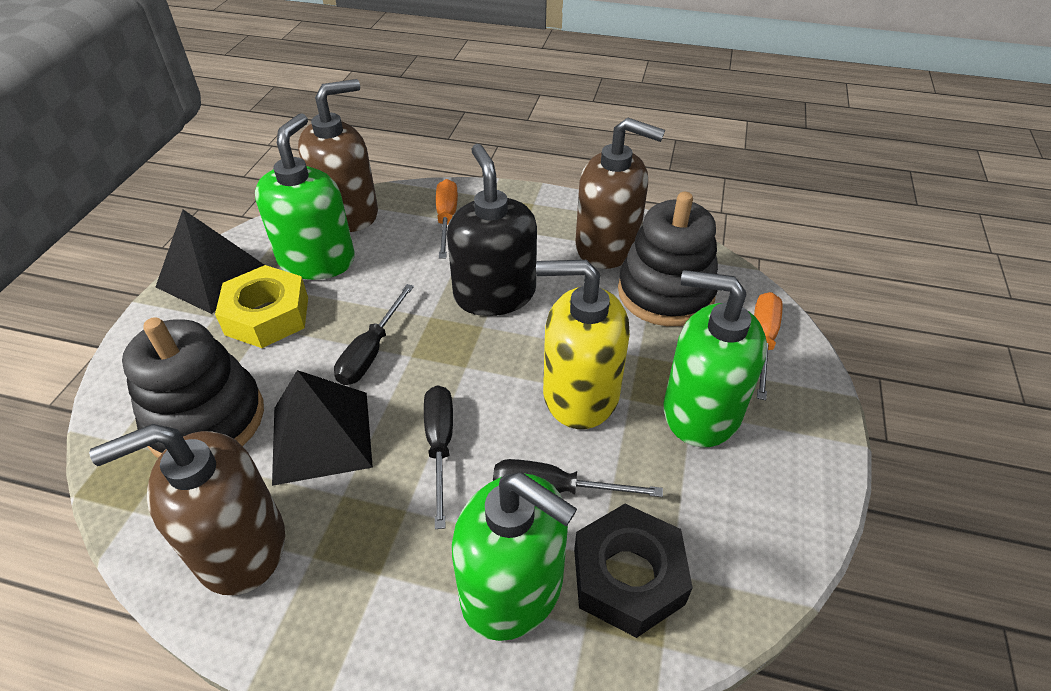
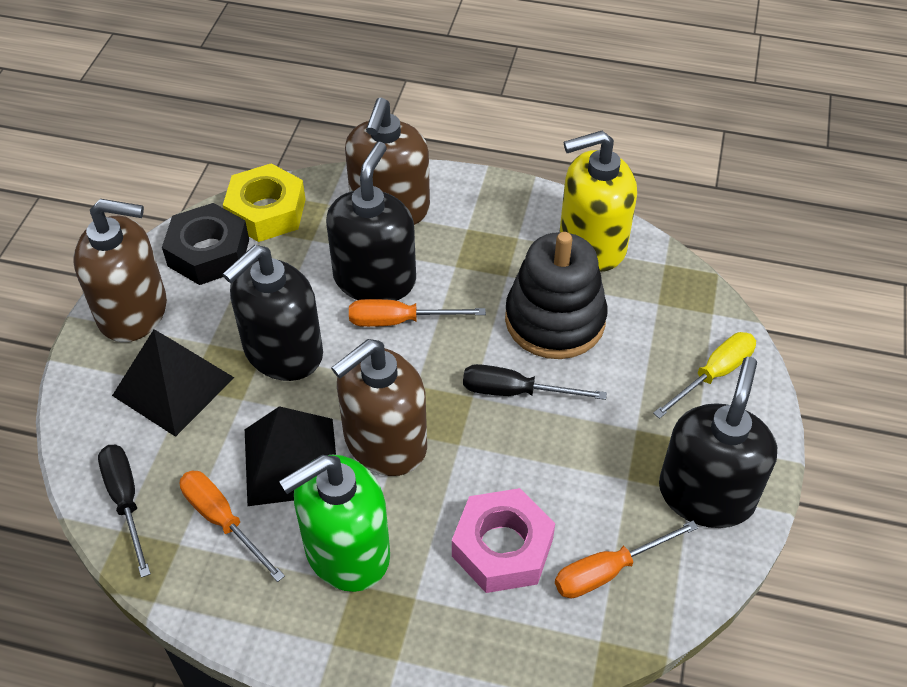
black screwdriver: [334,284,414,385] [424,385,453,529] [493,459,663,497] = 3 -> [98,445,151,578] [463,364,607,400] = 2
black soap dispenser: [447,144,537,316] = 1 -> [222,245,323,381] [326,142,416,301] [659,357,777,528] = 3
black stacking toy: [122,317,264,458] [618,192,718,326] = 2 -> [505,232,608,359] = 1
green soap dispenser: [255,113,355,280] [452,473,577,641] [664,270,767,447] = 3 -> [279,455,390,592] = 1
orange screwdriver: [436,179,458,259] [754,292,783,400] = 2 -> [180,471,285,582] [349,299,486,327] [555,521,698,598] = 3
pink nut: none = 0 -> [452,488,555,593] = 1
yellow screwdriver: none = 0 -> [653,332,756,419] = 1

